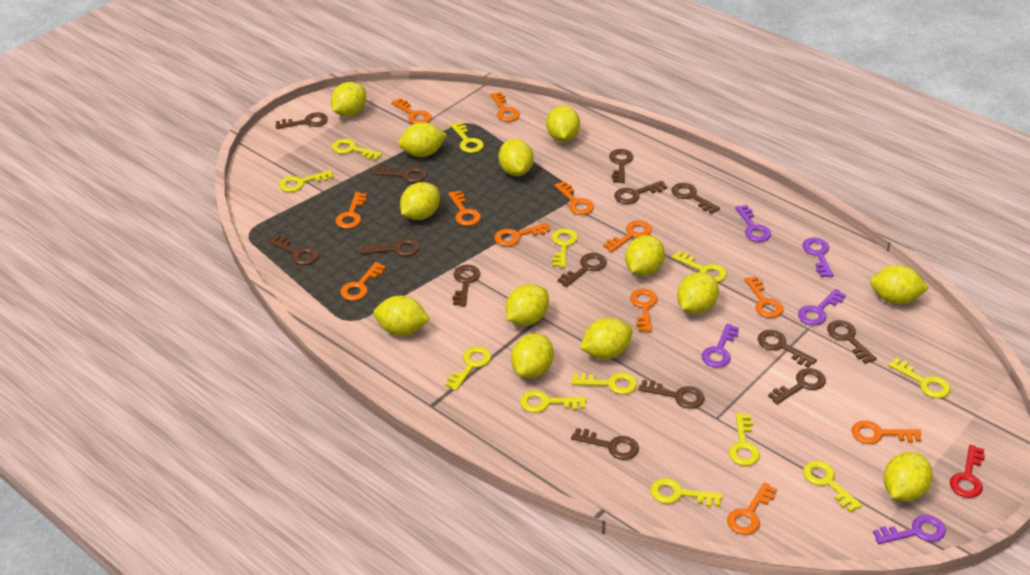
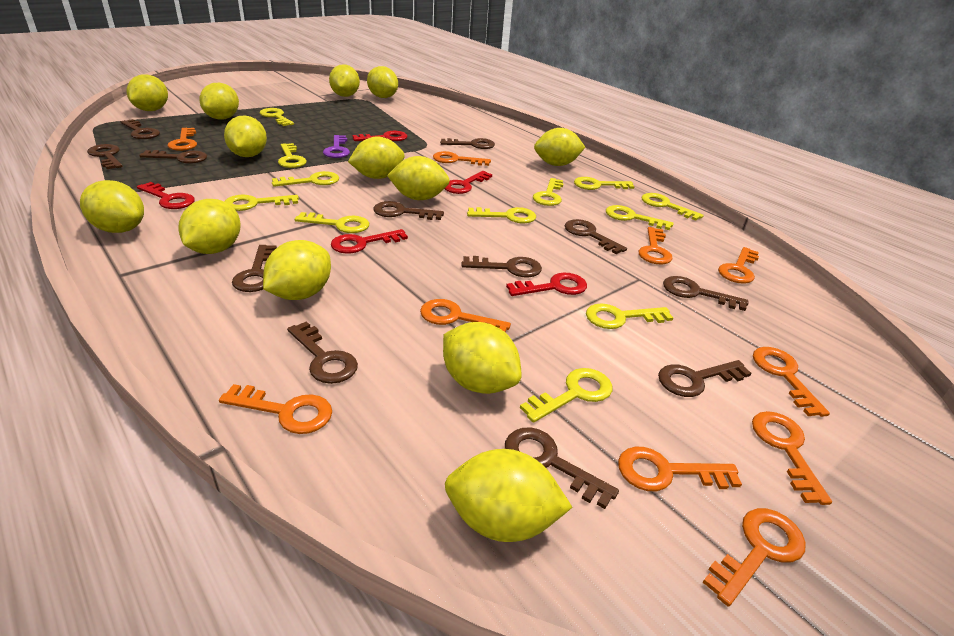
brown key: [268,235,318,265] [276,112,328,129] [361,238,420,256] [372,166,427,183] [452,265,480,306] [558,253,607,287] [571,428,639,460] [609,149,633,183] [614,181,667,204] [638,380,704,409] [671,183,720,214] [758,330,817,368] [768,368,826,404] [827,320,877,364] = 14 -> [87,144,123,169] [121,119,160,139] [139,150,207,164] [232,245,277,292] [287,321,358,384] [374,201,444,220] [440,138,495,149] [461,256,542,278] [505,427,619,509] [565,219,627,254] [658,360,752,397] [663,276,748,311] = 12
orange key: [335,192,367,229] [340,262,386,301] [391,98,431,124] [448,190,481,226] [490,92,520,122] [494,223,551,246] [554,181,594,215] [603,220,652,252] [630,289,658,332] [727,482,777,535] [744,276,784,318] [852,421,921,444] = 12 -> [168,128,197,151] [219,384,332,434] [420,299,511,332] [433,151,491,166] [618,447,742,491] [638,227,673,265] [703,508,806,607] [718,247,759,284] [752,411,832,505] [753,347,830,417] = 10
purple key: [702,324,739,368] [735,205,771,242] [798,289,846,326] [802,238,834,277] [873,515,946,544] = 5 -> [323,135,350,158] = 1
red key: [950,445,985,498] = 1 -> [137,182,195,209] [331,229,408,254] [353,131,407,141] [445,171,492,194] [506,273,587,296] = 5

